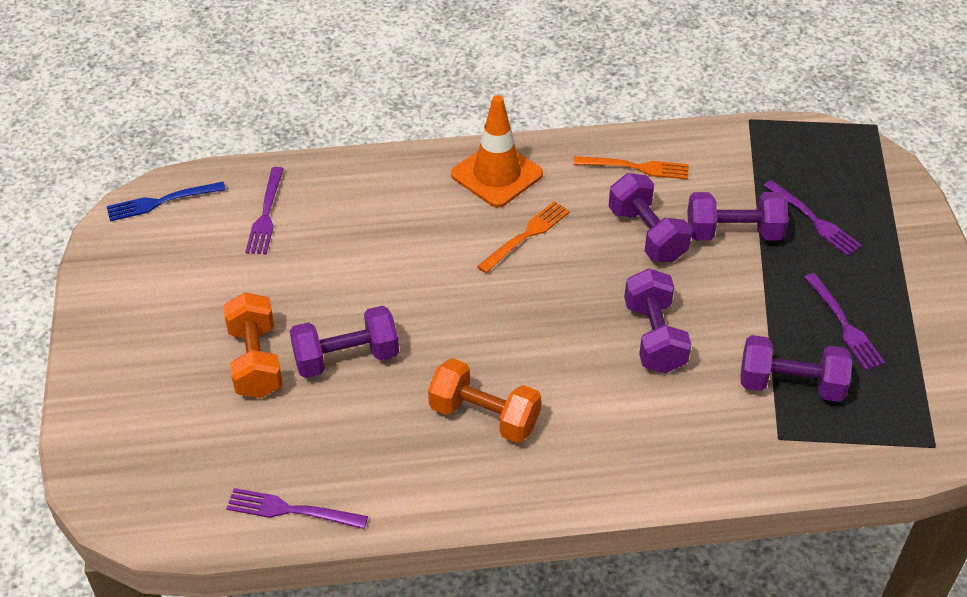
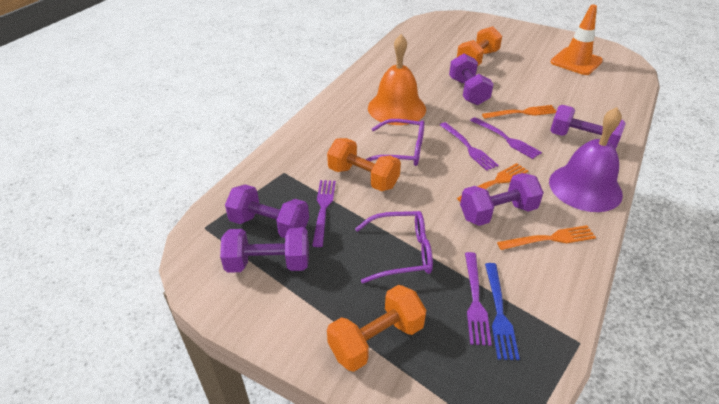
orange bell: none = 0 -> [368,34,426,125] = 1
orange dumbbell: [223,292,283,398] [428,358,541,443] = 2 -> [327,138,401,191] [327,285,426,372] [457,26,502,66] = 3
orange fork: [477,201,570,273] [573,156,689,179] = 2 -> [457,163,528,202] [482,105,557,119] [497,225,596,250] = 3
purple bell: none = 0 -> [549,107,623,212] = 1
purple glasses: none = 0 -> [355,211,433,283] [365,119,425,166] = 2

